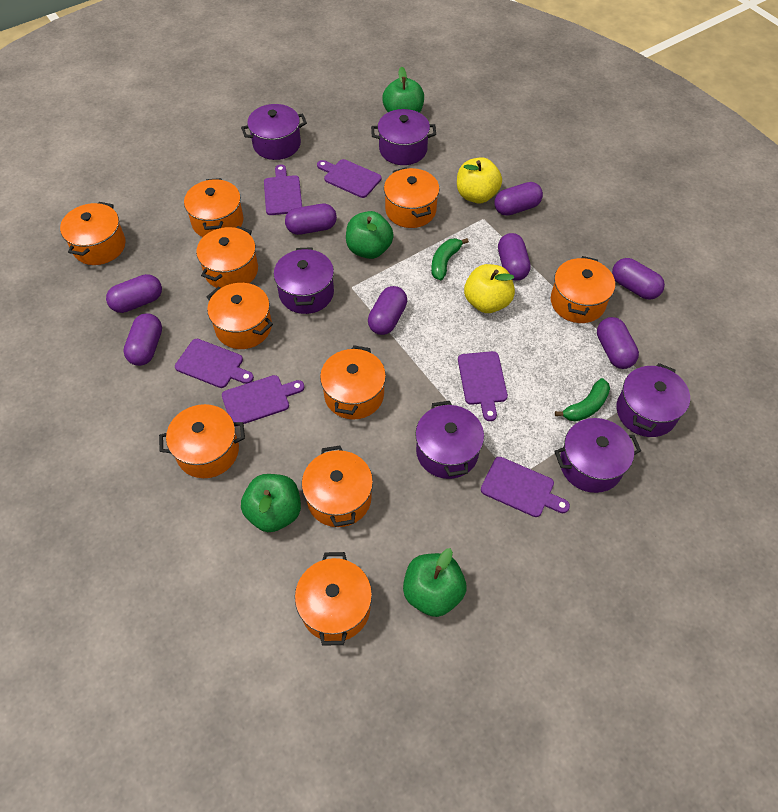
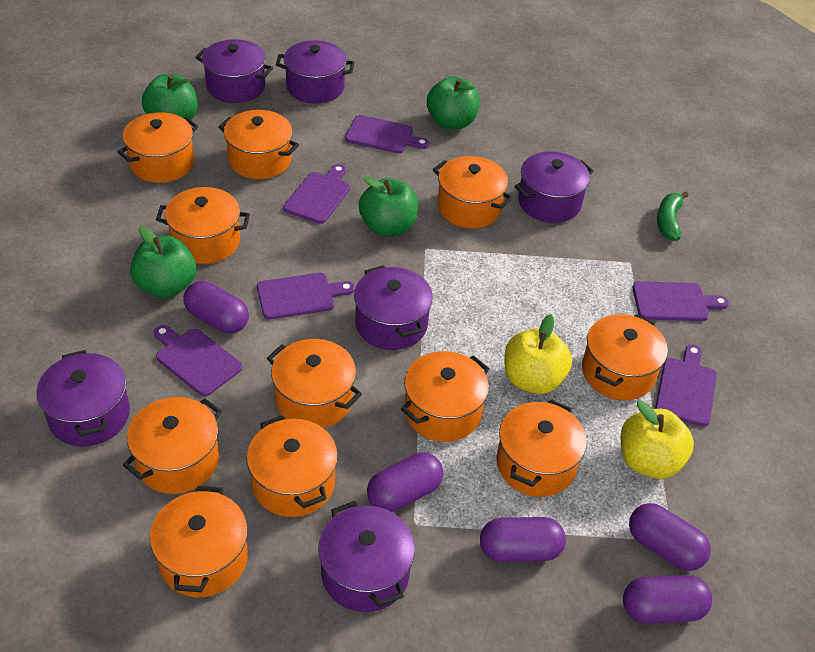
green banana: [431,238,469,280] [555,378,610,422] = 2 -> [657,192,688,241] = 1
orange pot: [60,202,126,265] [159,404,245,478] [184,178,243,237] [196,226,258,288] [207,283,273,349] [295,552,372,646] [302,445,373,527] [320,345,386,420] [384,167,440,228] [551,256,615,323] = 10 -> [117,112,198,183] [123,397,222,494] [150,486,248,597] [156,187,250,264] [219,110,299,179] [247,415,338,517] [267,339,362,428] [401,351,490,442] [433,156,513,228] [496,399,587,497] [582,314,668,400] = 11
purple capsule: [106,274,162,313] [123,313,162,366] [285,204,337,235] [368,286,407,335] [494,182,543,216] [498,233,531,281] [597,317,639,369] [612,258,665,300] = 8 -> [183,281,249,333] [367,452,444,512] [480,517,566,562] [623,575,712,623] [629,503,711,571] = 5

